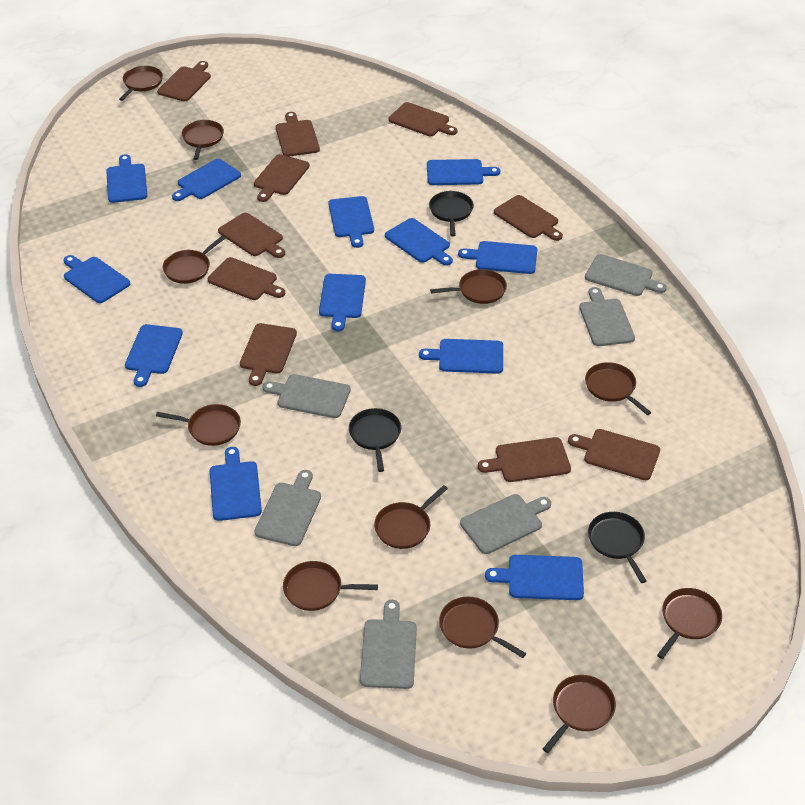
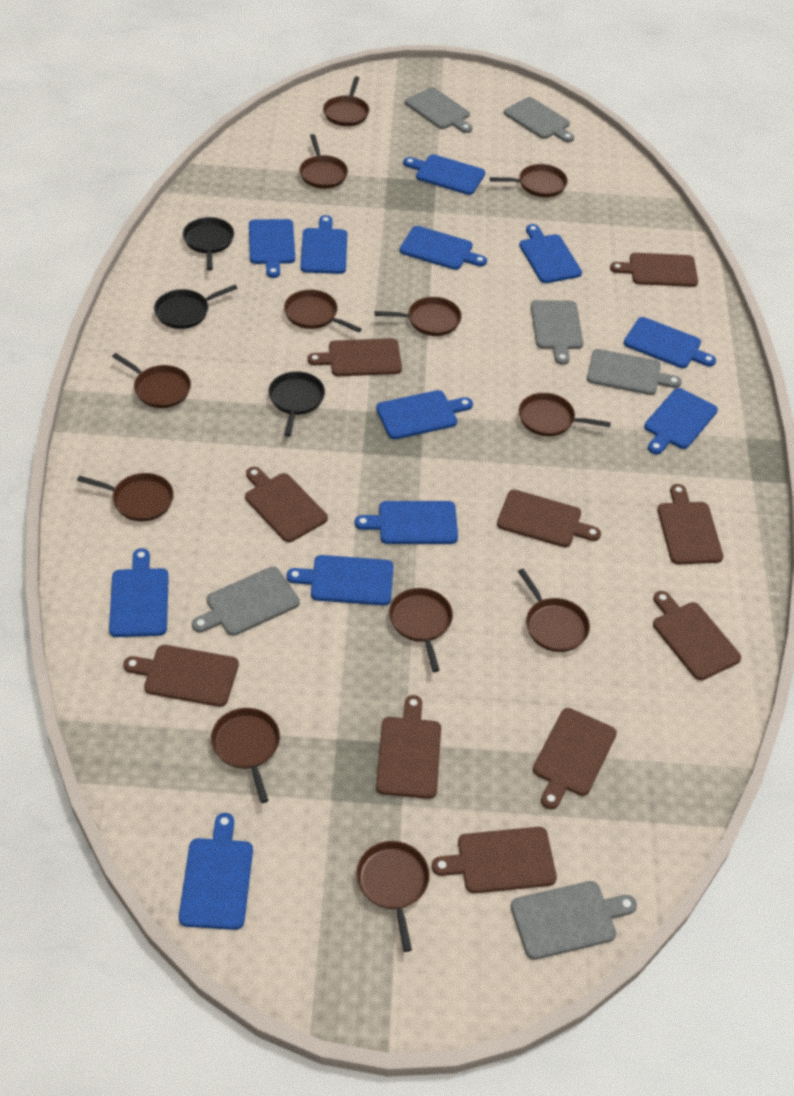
brown pan: [119,66,163,101] [156,404,241,446] [163,236,225,284] [182,120,224,160] [283,561,378,611] [374,485,448,549] [430,269,507,304] [439,597,526,658] [543,675,616,753] [585,362,651,415] [657,588,722,659] = 11 -> [77,473,174,521] [112,353,191,408] [211,708,280,803] [284,289,362,333] [299,134,348,189] [323,76,369,126] [356,841,430,952] [375,297,462,336] [389,588,453,672] [490,164,568,197] [518,569,590,652] [519,393,611,436] = 12

